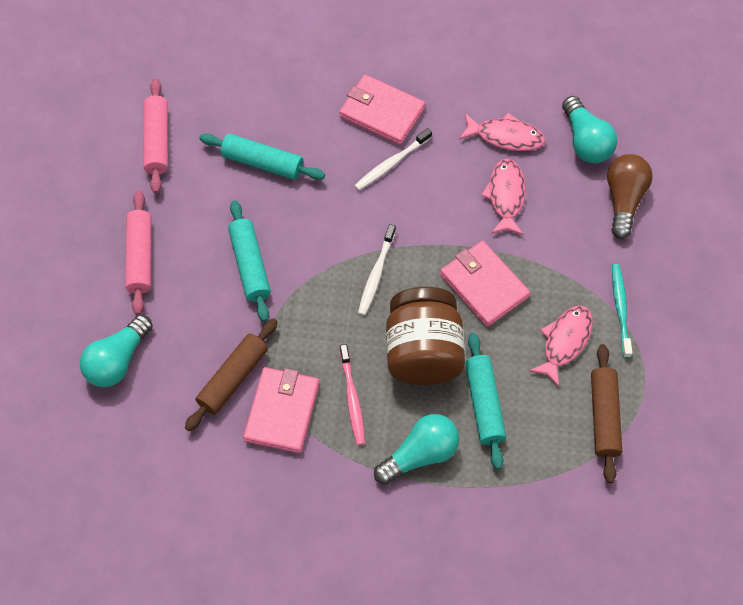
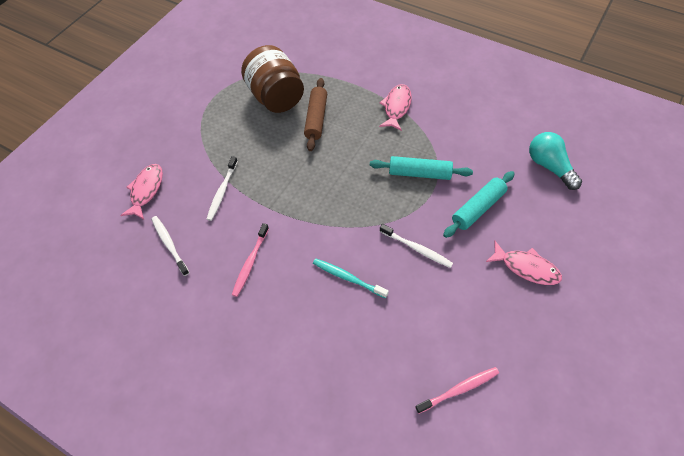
brown light bulb: [607,154,653,239] = 1 -> none = 0
brown rolling pin: [185,318,277,431] [591,344,622,483] = 2 -> [304,78,327,151] = 1
pink rolling pin: [125,191,151,315] [143,79,168,193] = 2 -> none = 0
pink toothbrush: [340,344,365,445] = 1 -> [232,223,269,297] [415,367,499,414] = 2
pink wallet: [243,367,319,453] [339,74,425,145] [440,241,530,327] = 3 -> none = 0
turquoise light bulb: [80,314,153,387] [374,414,459,485] [562,96,617,163] = 3 -> [529,132,582,190] = 1
turquoise rolling pin: [199,133,325,180] [228,200,271,322] [465,333,506,469] = 3 -> [370,156,473,180] [443,171,515,238] = 2
white toothbrush: [354,128,432,191] [358,224,396,316] = 2 -> [151,216,189,276] [207,156,238,221] [380,224,453,268] = 3

